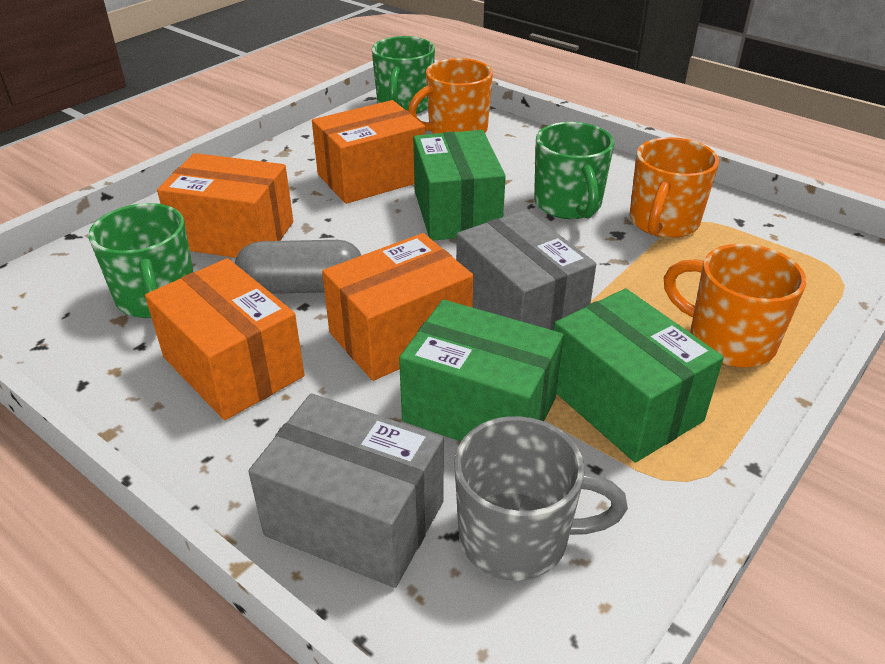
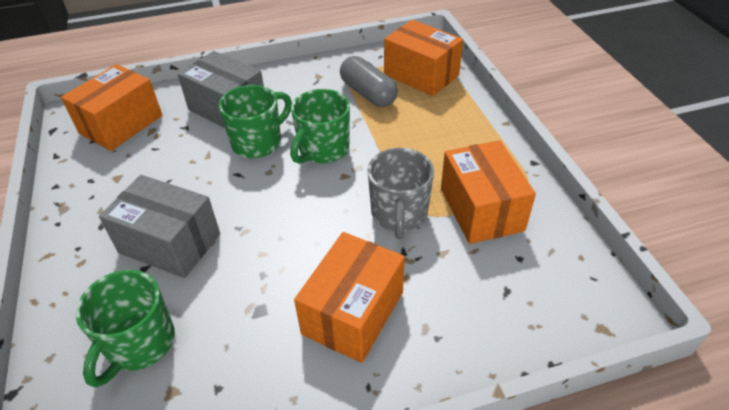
green box: [399,300,564,441] [413,130,506,241] [554,288,724,463] = 3 -> none = 0
orange mug: [408,58,493,134] [630,137,719,238] [664,244,806,368] = 3 -> none = 0

